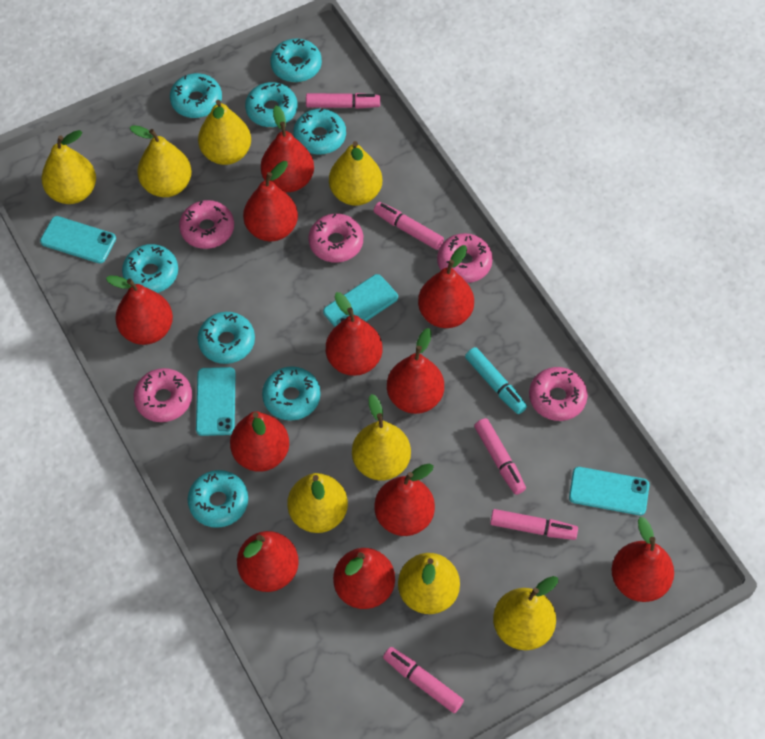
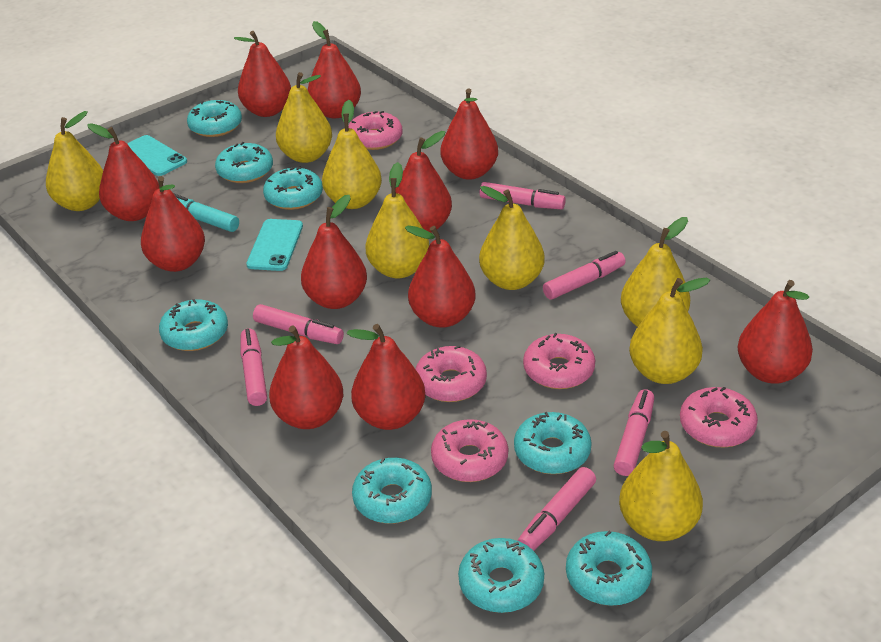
pink marker: [306,93,380,109] [373,202,444,250] [383,647,464,713] [474,418,526,495] [490,509,578,540] = 5 -> [241,329,267,406] [253,304,344,344] [480,182,566,209] [518,467,596,551] [543,251,626,299] [613,389,654,476] = 6
turquoise phone: [40,216,116,263] [196,367,236,436] [323,274,398,327] [569,467,649,515] = 4 -> [127,135,187,176] [246,219,303,271] = 2

